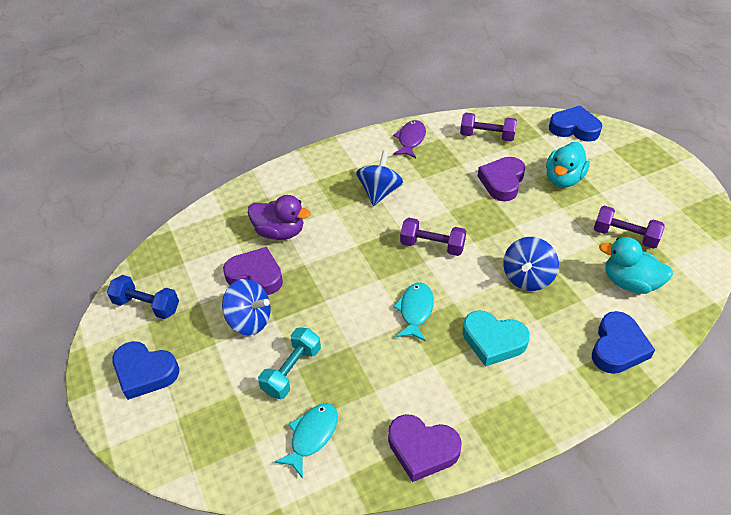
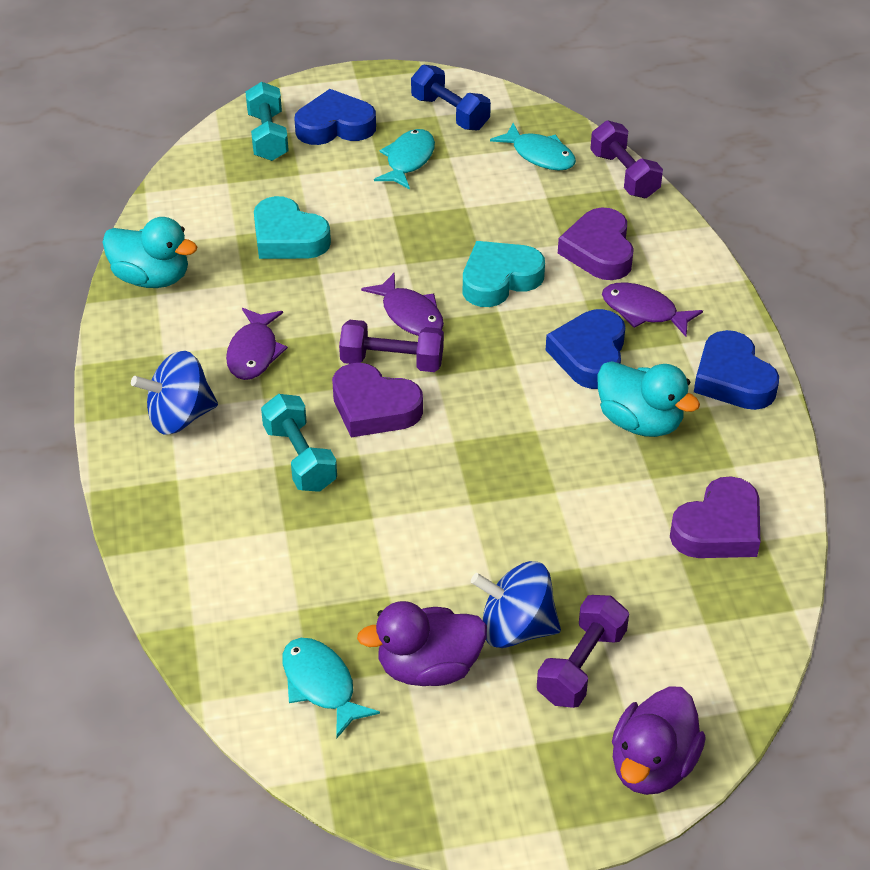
blue spinning top: [222,279,271,335] [356,150,403,206] [503,237,559,291] = 3 -> [131,351,218,434] [471,561,561,648] = 2
purple duck: [248,195,311,240] = 1 -> [357,601,487,686] [612,686,706,795] = 2
purple fish: [393,120,426,158] = 1 -> [226,308,288,380] [361,273,444,336] [602,283,703,337] = 3
turquoise dumbbell: [258,327,321,399] = 1 -> [245,82,289,161] [261,394,337,492] = 2
turquoise fish: [274,403,338,479] [393,282,434,342] = 2 -> [282,638,380,738] [374,129,435,189] [490,123,576,170] = 3
turquoise heart: [463,310,530,367] = 1 -> [254,196,331,259] [463,241,545,307] = 2

